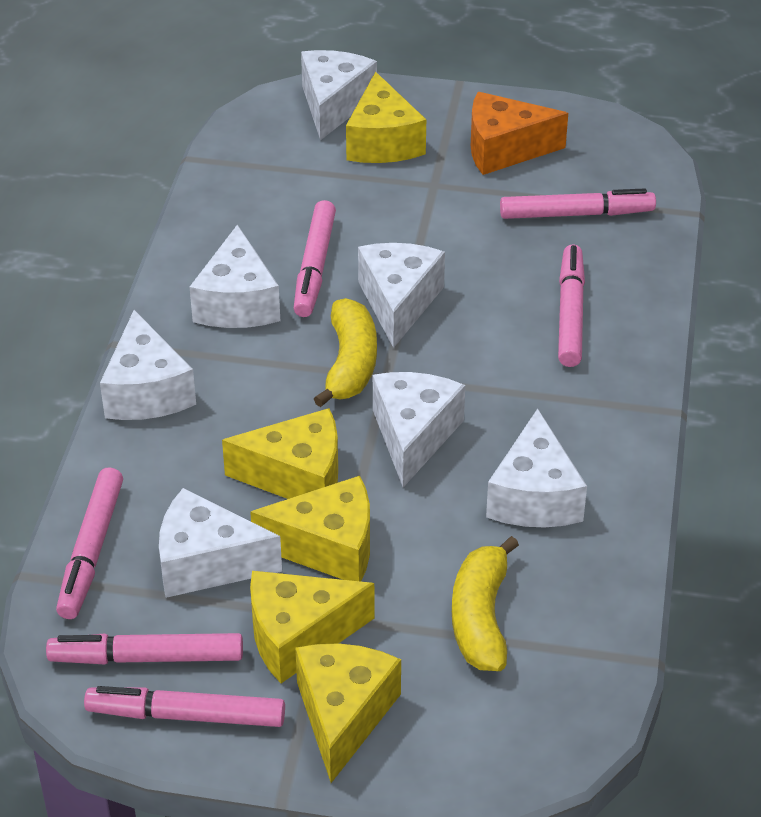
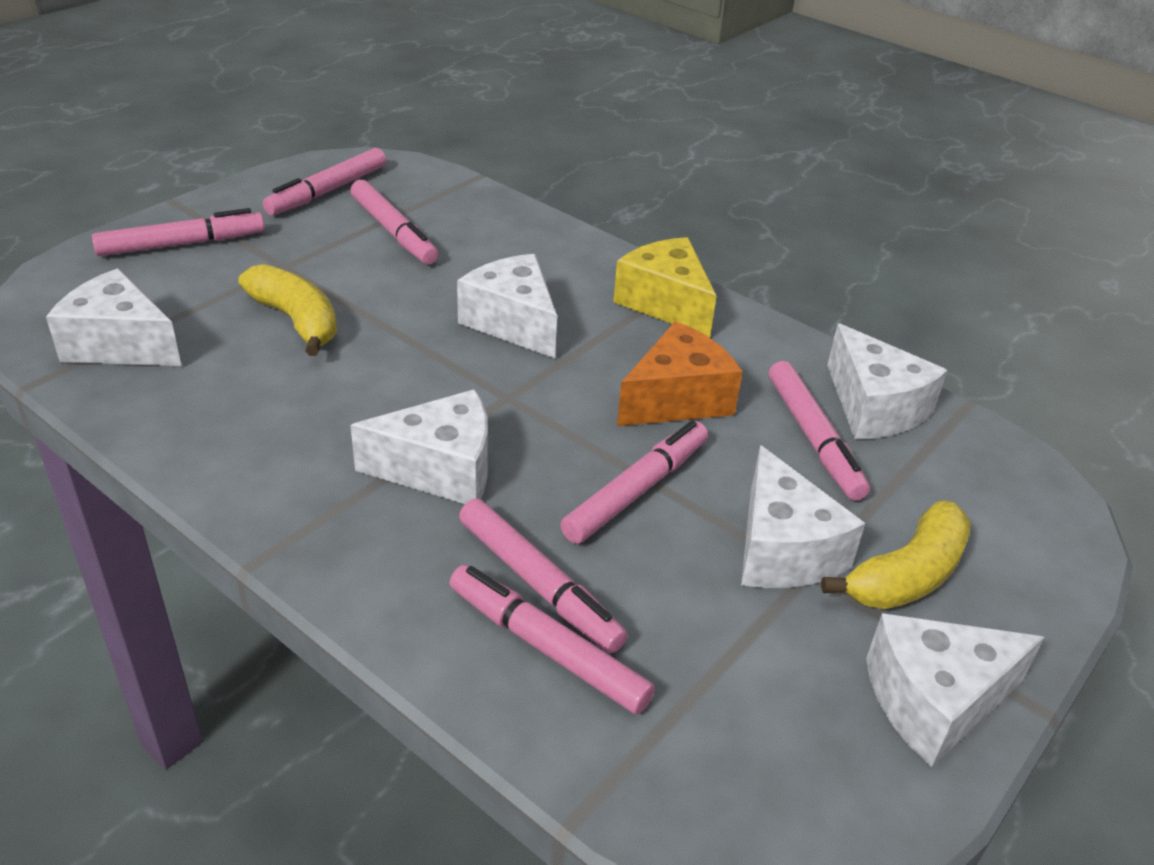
pink marker: [46,633,243,665] [56,468,123,619] [84,686,285,727] [294,200,336,317] [500,188,656,219] [558,244,585,367] = 6 -> [92,208,265,256] [263,148,386,215] [351,180,438,264] [450,565,655,715] [459,498,628,653] [560,420,708,544] [769,361,870,501] = 7
white cheese: [100,310,196,420] [159,488,282,598] [190,224,280,328] [301,50,377,141] [358,243,445,348] [373,372,465,488] [486,409,587,528] = 7 -> [46,269,182,366] [350,389,488,504] [457,254,557,359] [741,445,865,588] [827,323,947,439] [866,613,1045,767] = 6
yellow cheese: [222,408,338,499] [250,476,370,581] [250,571,374,683] [295,643,401,783] [346,72,426,163] = 5 -> [613,237,716,338] = 1

